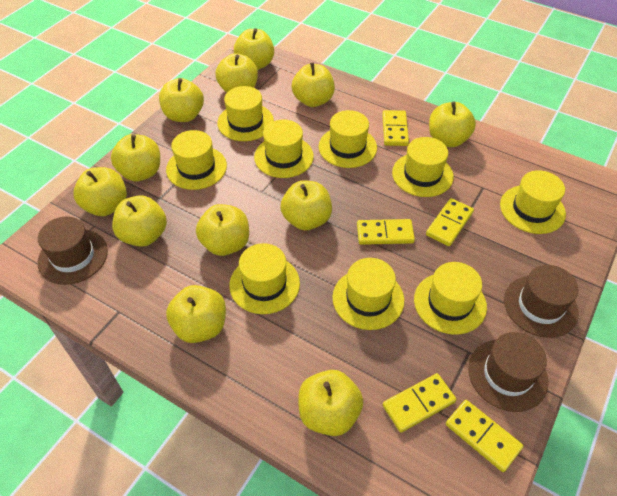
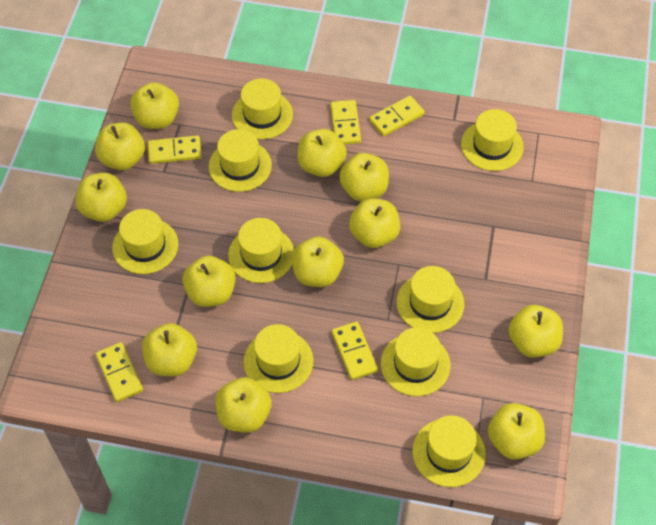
brown hat: [38,216,108,285] [468,332,549,412] [504,265,579,338] = 3 -> none = 0

